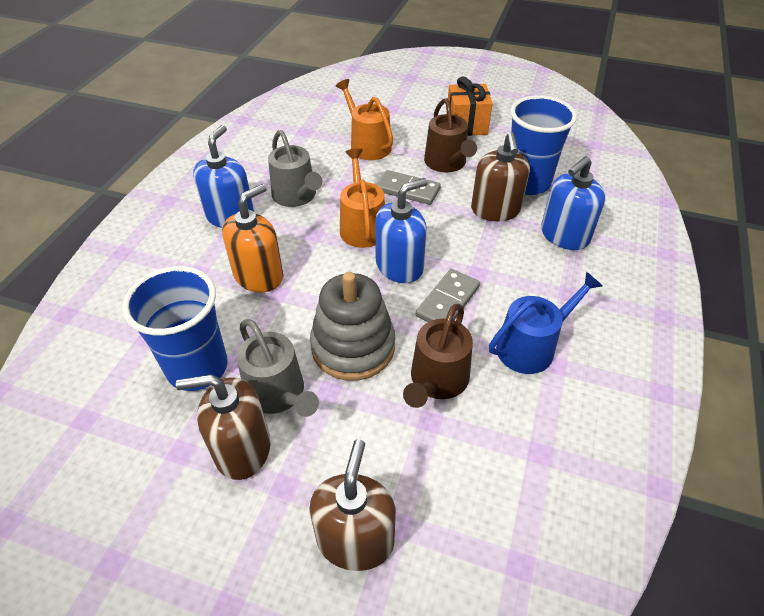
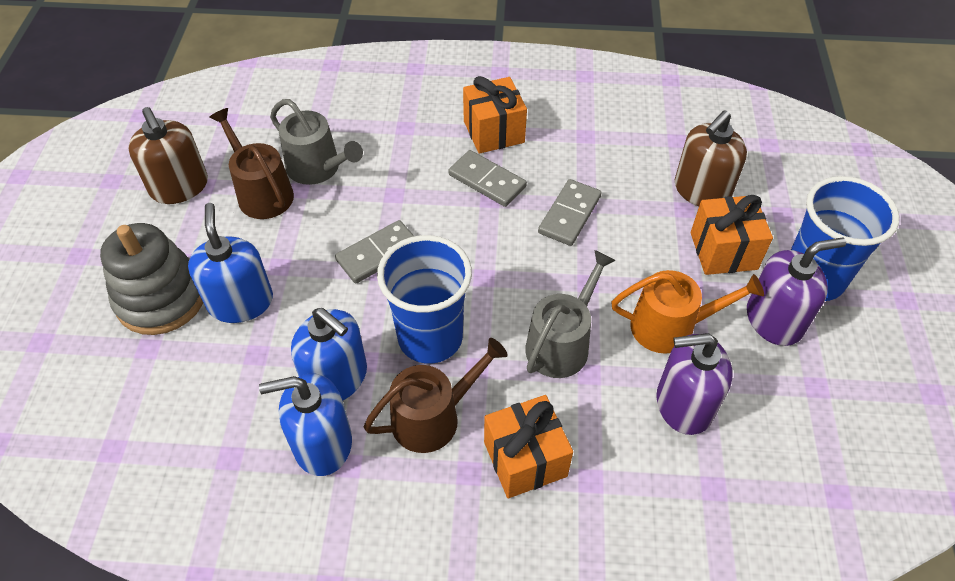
blue watering can: [489,272,602,374] = 1 -> none = 0
brown soap dispenser: [176,374,271,480] [309,439,396,571] [471,132,530,221] = 3 -> [128,107,208,204] [675,110,747,206] = 2
grey domino: [376,170,441,205] [416,269,480,322] = 2 -> [335,220,414,284] [449,150,527,207] [538,179,602,246] = 3
orange gift: [446,76,493,136] = 1 -> [463,76,527,154] [484,395,573,498] [691,195,773,275] = 3
orange soap dispenser: [222,184,283,292] = 1 -> none = 0
orange watering can: [336,79,393,160] [340,149,385,248] = 2 -> [611,270,764,354] = 1
purple soap dispenser: none = 0 -> [656,333,733,435] [747,237,846,346] = 2

